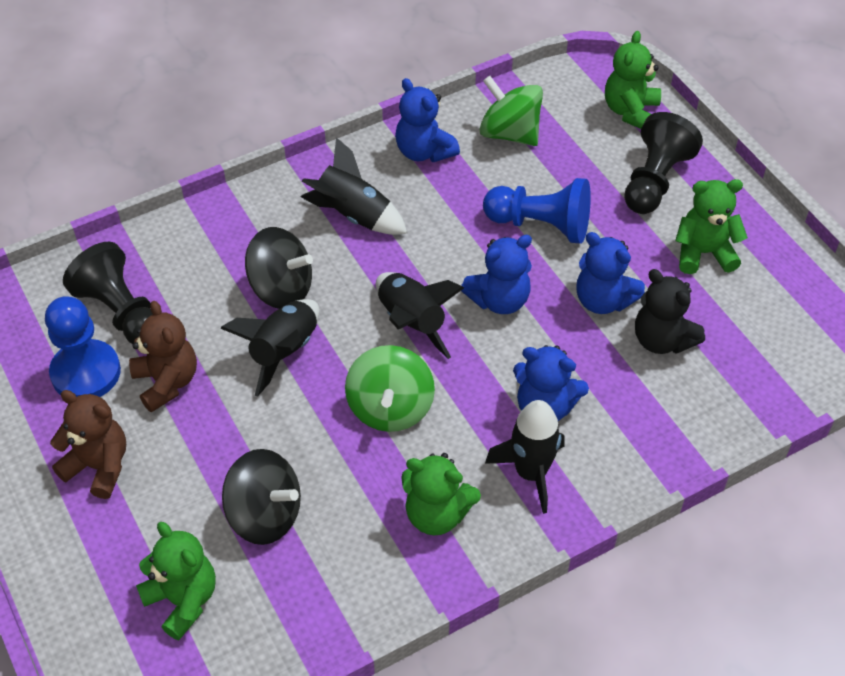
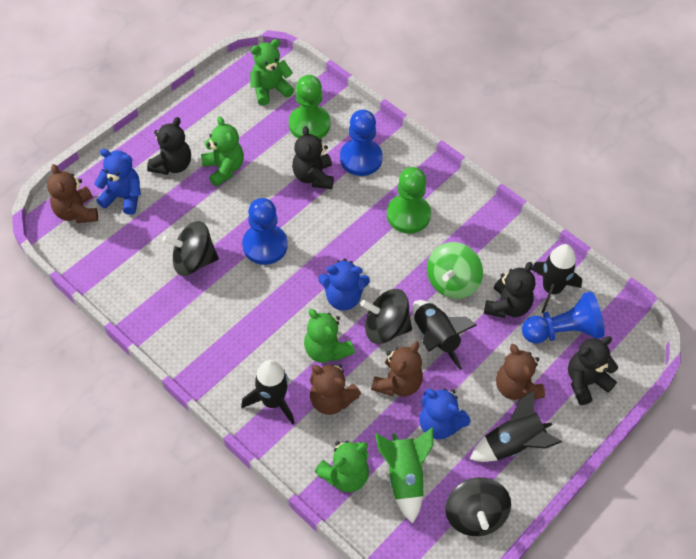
black pawn: [63,242,153,344] [624,112,703,214] = 2 -> none = 0
black spinning top: [222,449,301,545] [245,227,313,309] = 2 -> [162,221,219,276] [360,289,412,344] [445,477,511,536] = 3
black teddy bear: [635,269,705,354] = 1 -> [147,117,191,175] [292,126,334,189] [484,262,535,318] [568,336,618,405] = 4
blue pawn: [45,296,121,397] [483,178,591,244] = 2 -> [242,198,288,265] [340,109,383,176] [522,291,605,343] = 3
blue teddy bear: [395,78,460,162] [461,235,532,314] [513,345,589,421] [576,232,645,314] = 4 -> [94,149,141,215] [318,258,370,311] [419,388,470,439] = 3
brown teddy bear: [50,390,126,499] [129,301,197,413] = 2 -> [47,164,98,223] [310,363,361,415] [371,342,423,397] [496,344,545,400] = 4
green pawn: none = 0 -> [289,75,330,139] [387,167,431,234] = 2
green rocket: none = 0 -> [375,427,433,524] = 1
green spinning top: [345,345,435,432] [479,76,543,146] = 2 -> [427,242,483,299] = 1

